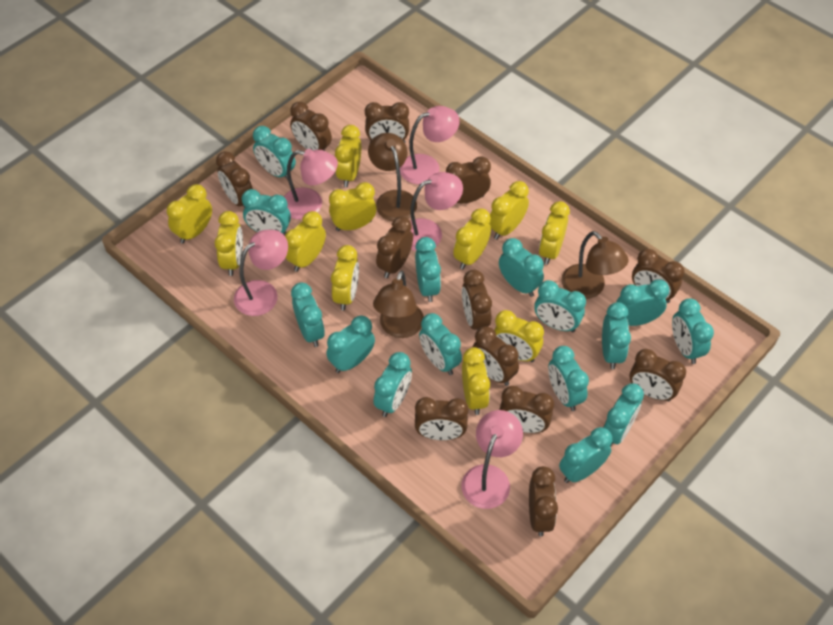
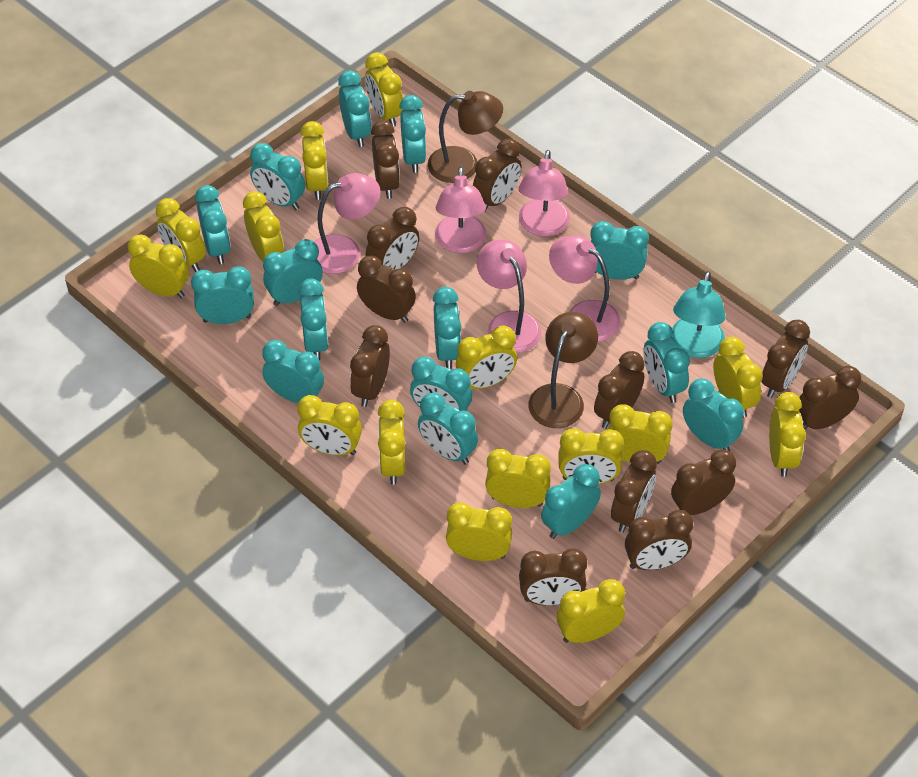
brown lamp: [368,133,417,222] [373,270,424,338] [561,231,629,299] = 3 -> [428,91,503,183] [528,312,598,428] = 2
turquoise lamp: none = 0 -> [672,271,726,358] = 1
yellow clock: [167,184,212,244] [215,211,243,276] [285,211,326,272] [329,182,377,231] [331,245,359,310] [335,125,361,187] [453,208,491,269] [462,347,490,415] [489,181,529,239] [494,310,544,362] [539,201,570,265] = 11 -> [128,234,189,298] [156,198,206,272] [243,191,284,261] [297,395,362,455] [300,121,329,200] [365,52,404,127] [378,400,405,485] [446,502,512,561] [456,325,517,389] [485,449,551,508] [557,579,625,643] [559,428,624,484] [609,404,673,464] [713,337,763,418] [769,392,806,477] = 15

